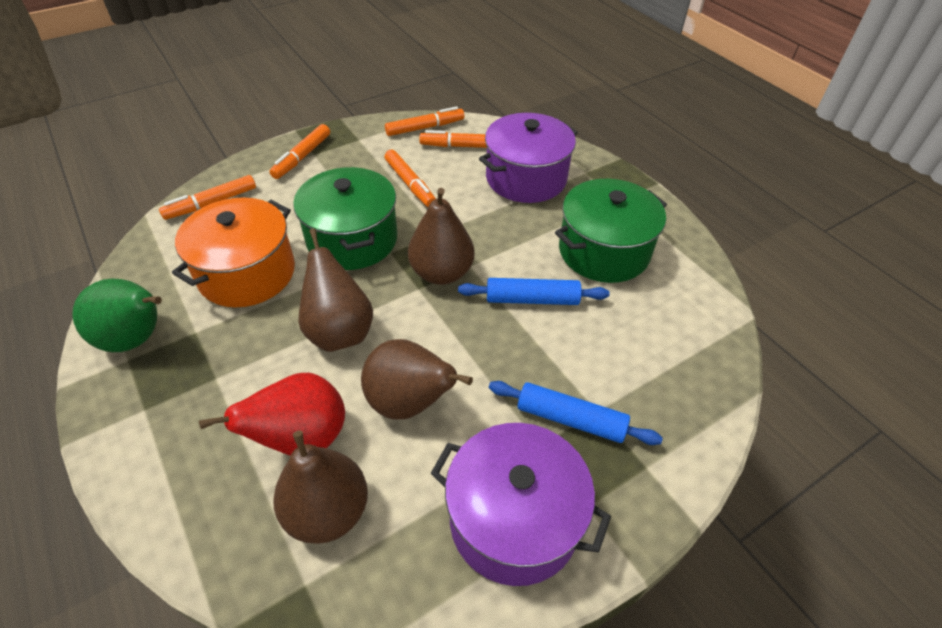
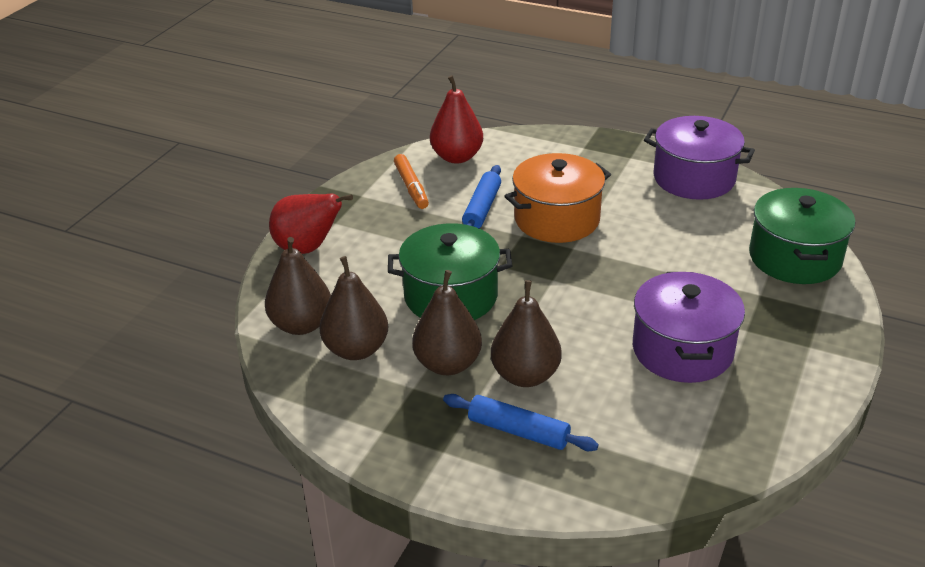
green pear: [72,278,162,352] = 1 -> none = 0
orange marker: [159,175,256,220] [269,124,330,179] [385,106,464,136] [385,149,436,207] [419,130,487,148] = 5 -> [394,154,429,209] = 1
red pear: [199,373,345,456] = 1 -> [269,193,353,254] [430,75,483,164] = 2

